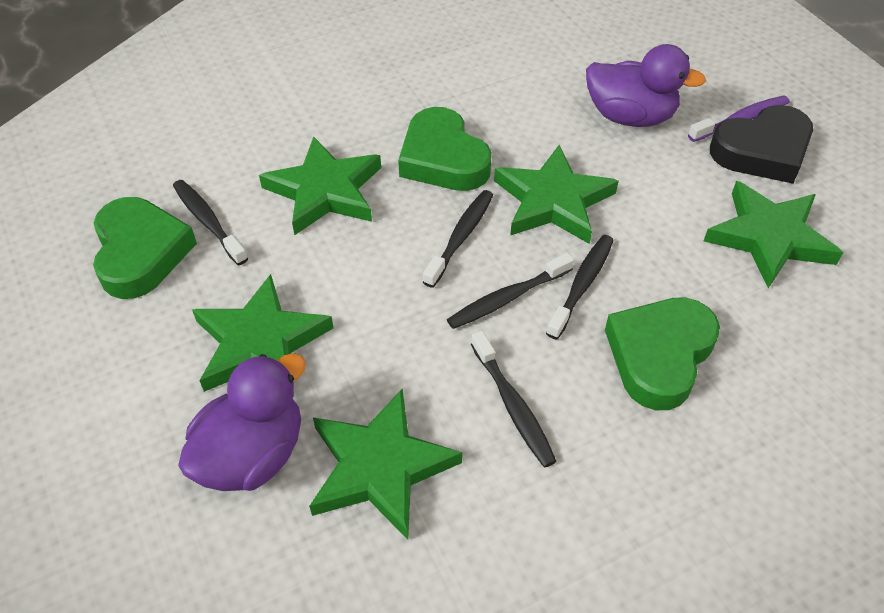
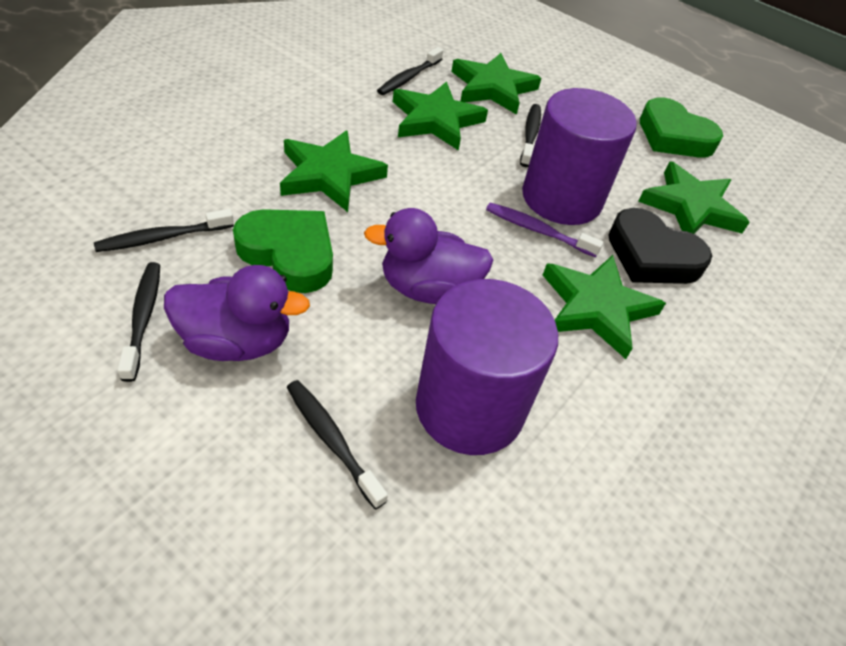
green heart: [93,197,197,299] [398,107,492,191] [605,297,720,410] = 3 -> [233,209,333,293] [640,97,723,158] = 2
purple cylinder: none = 0 -> [416,279,558,455] [522,88,637,225] = 2

